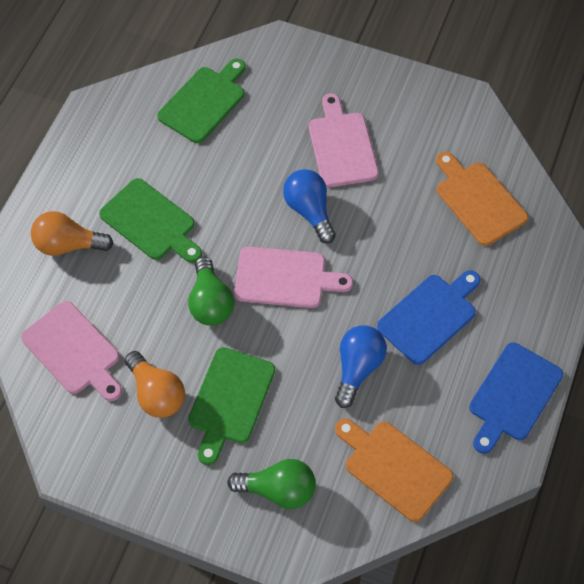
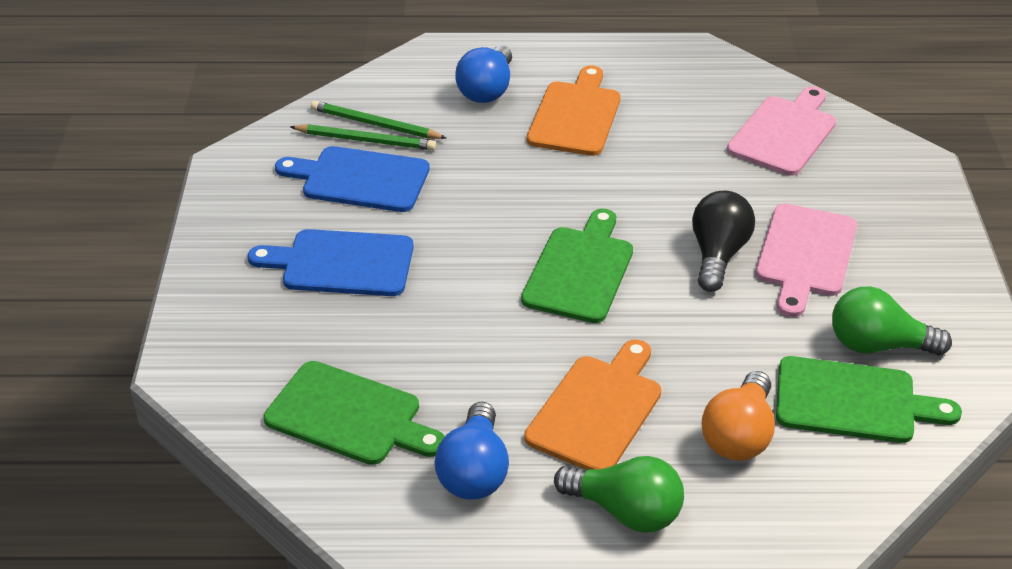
black light bulb: none = 0 -> [692,191,755,292] = 1
green pencil: none = 0 -> [290,124,436,150] [311,100,446,139] = 2
orange light bulb: [31,211,114,256] [125,351,185,418] = 2 -> [702,371,775,461] = 1
pink cutting board: [21,301,122,401] [234,246,353,308] [309,93,379,187] = 3 -> [727,86,836,175] [756,203,857,317] = 2

